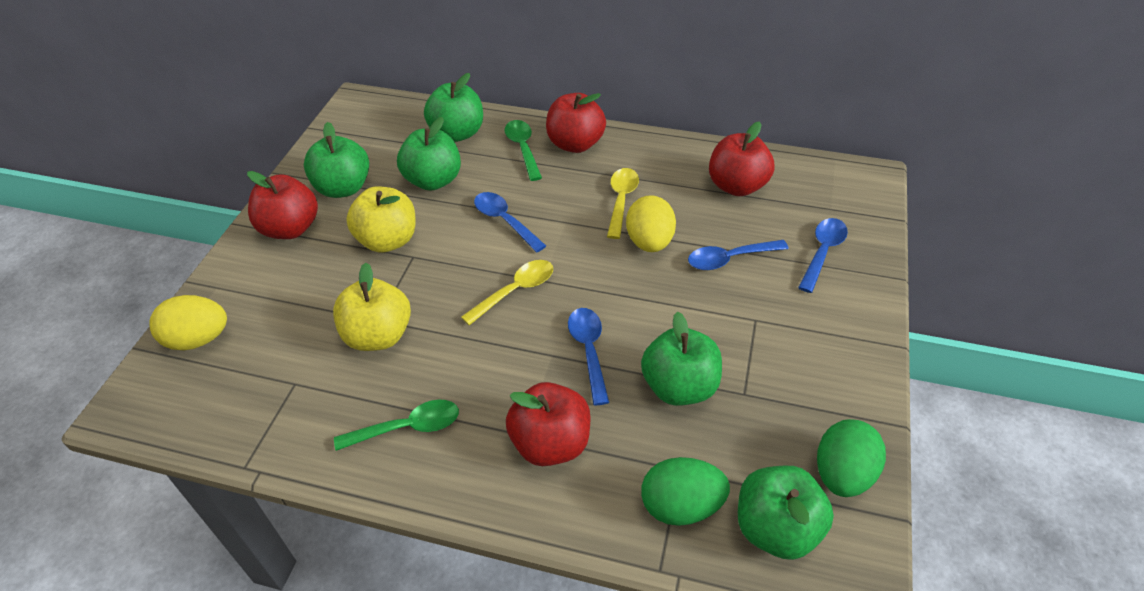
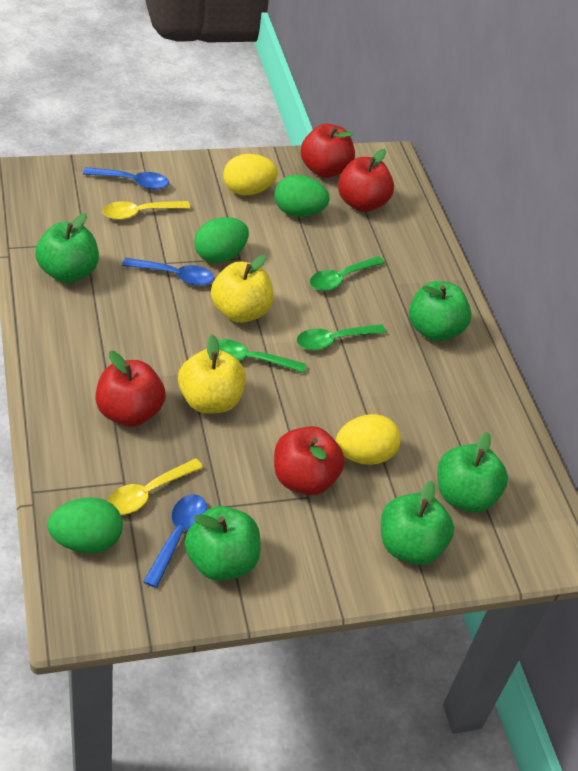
blue spoon: [474,192,546,253] [568,308,609,405] [688,240,789,270] [798,218,848,293] = 4 -> [83,167,169,190] [122,258,214,286] [143,494,207,588] = 3
green egg: [641,457,730,526] [817,419,886,497] = 2 -> [47,497,123,553] [194,217,249,263] [274,175,329,217] = 3
green spoon: [334,400,459,451] [505,120,542,181] = 2 -> [218,339,306,373] [297,324,386,350] [310,256,385,291] = 3

